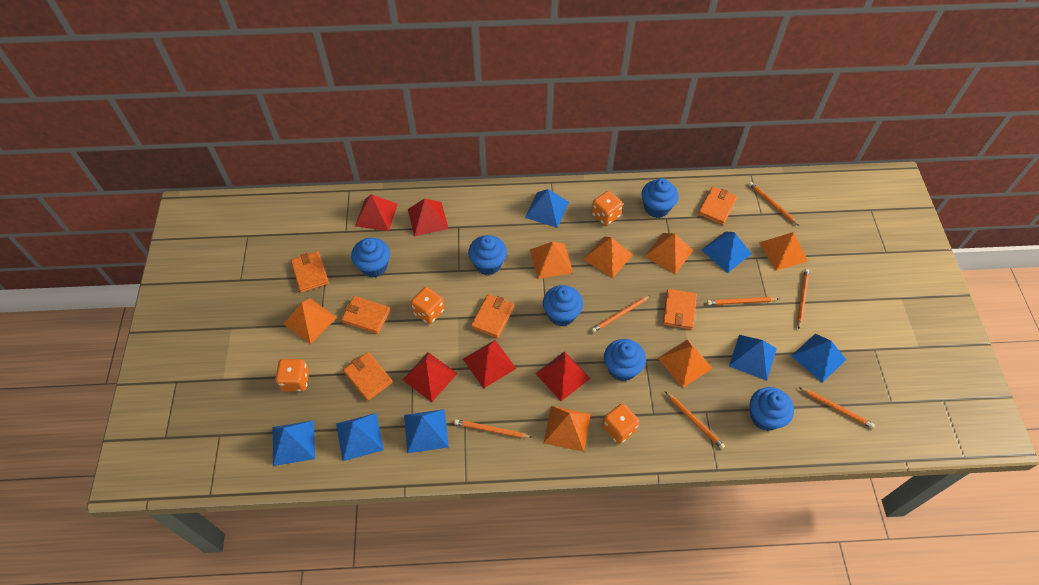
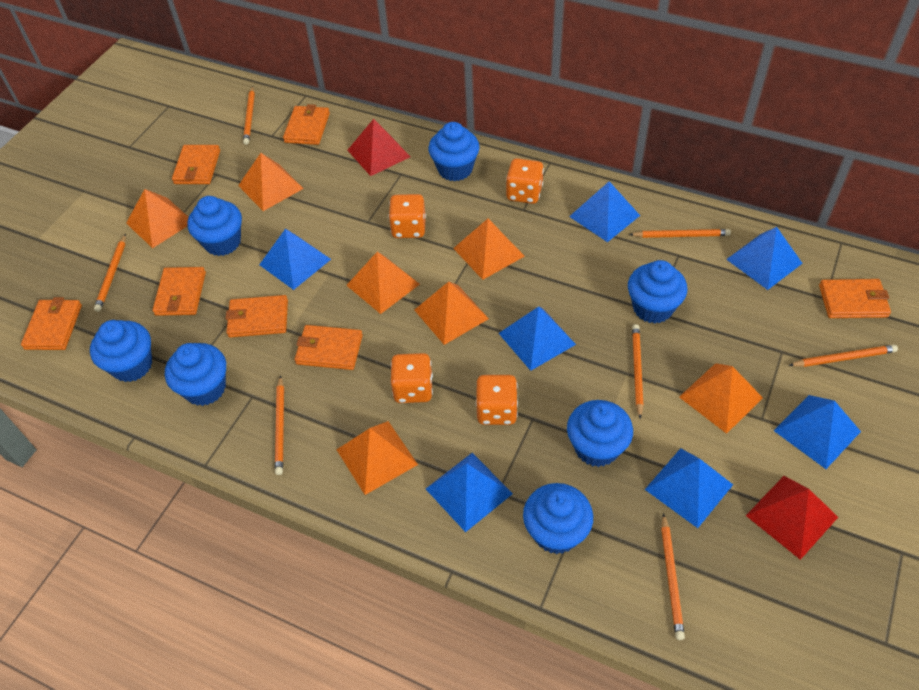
blue cupcake: [351,238,390,278] [468,235,507,275] [543,285,583,326] [604,339,646,381] [641,178,679,218] [750,387,794,431] = 6 -> [90,320,152,382] [165,343,226,406] [187,196,242,256] [428,122,480,181] [523,483,593,554] [567,400,633,467] [628,260,687,324] = 7
orange wallet: [291,251,329,293] [341,296,390,334] [343,352,393,401] [471,294,514,338] [663,289,697,330] [698,187,737,225] = 6 -> [21,297,82,350] [153,267,206,316] [172,145,220,184] [226,295,288,338] [283,104,330,145] [295,325,363,370] [819,279,891,318] = 7
red pyramid: [355,194,398,231] [402,352,458,402] [408,198,449,236] [463,340,517,389] [535,351,591,401] = 5 -> [347,119,410,176] [746,476,838,560] = 2

